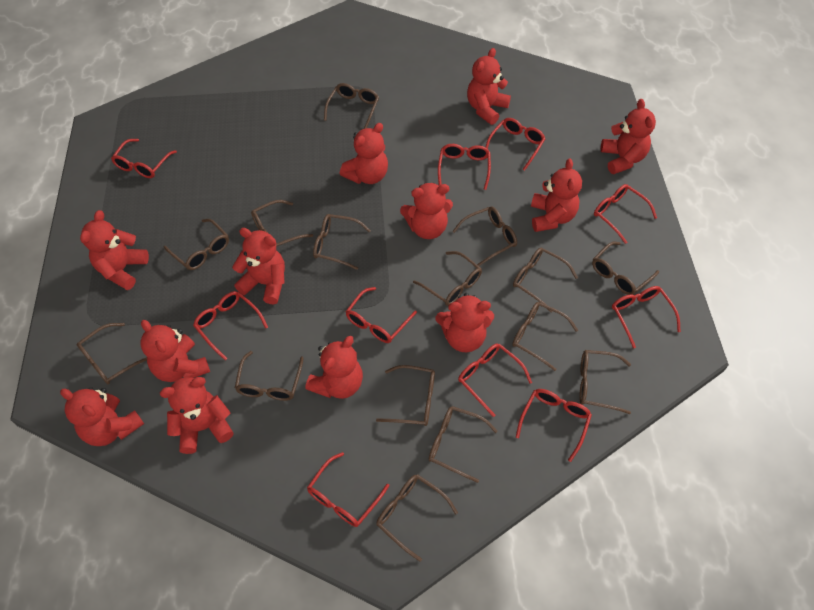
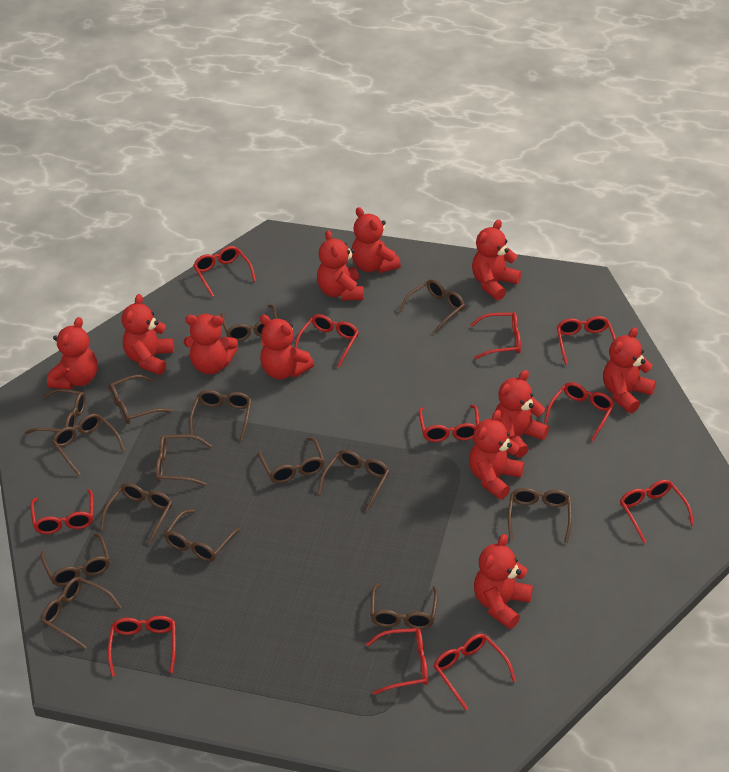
red glasses: [111,139,177,178] [193,291,268,360] [307,452,389,527] [345,287,417,343] [438,144,491,190] [458,343,532,417] [486,118,545,171] [516,389,592,462] [594,184,657,244] [612,286,681,348] = 10 -> [30,489,93,534] [108,616,176,677] [193,246,256,297] [295,314,359,368] [366,628,428,695] [419,405,479,442] [434,634,516,710] [470,312,521,359] [544,382,615,441] [557,316,616,364] [620,480,694,543] = 11
red teddy bear: [60,387,144,446] [80,210,149,290] [141,320,210,382] [160,377,234,454] [232,228,285,304] [305,336,363,399] [340,123,388,184] [400,182,453,239] [436,293,494,353] [467,48,511,125] [531,158,582,232] [601,99,656,174] = 12 -> [47,317,97,389] [122,294,174,375] [184,314,238,375] [260,315,314,380] [317,230,364,301] [352,207,401,273] [469,410,524,499] [472,220,521,300] [474,534,533,629] [495,370,549,458] [603,327,656,413] = 11

